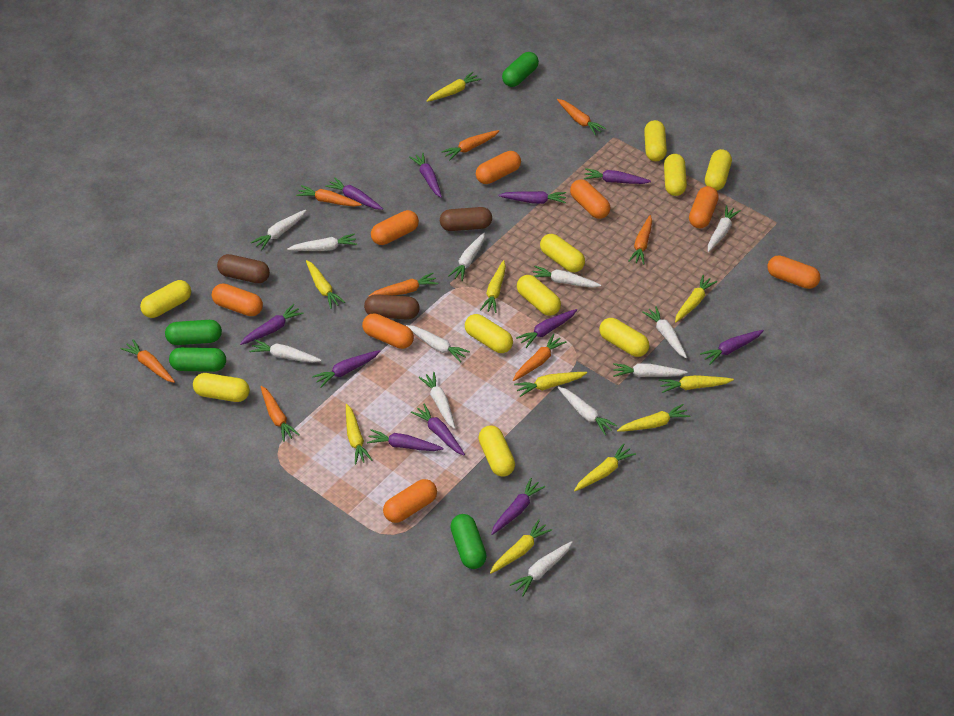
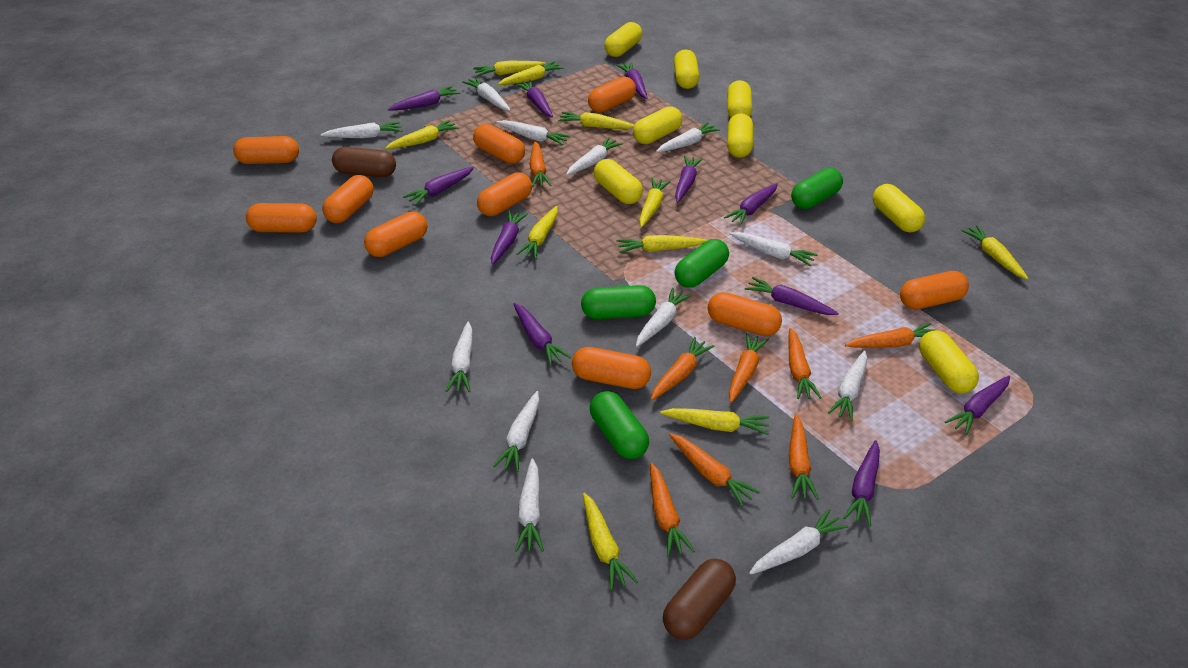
brown capsule: [217,254,270,283] [364,294,420,320] [440,207,492,231] = 3 -> [332,147,396,177] [663,559,736,640] = 2
orange capsule: [212,284,263,316] [362,313,414,349] [371,210,419,245] [383,479,437,523] [476,151,521,184] [570,179,610,219] [689,186,719,228] [767,255,820,289] = 8 -> [233,136,299,164] [246,203,317,233] [322,175,373,223] [364,212,427,257] [473,124,525,164] [477,172,532,216] [572,347,651,389] [588,76,636,113] [708,292,782,336] [900,271,969,310] = 10
yellow capsule: [140,280,191,318] [193,373,250,402] [465,314,513,353] [479,425,515,477] [517,275,561,316] [540,234,585,272] [599,318,649,357] [644,120,667,161] [664,154,687,196] [705,149,732,191] = 10 -> [594,159,643,204] [604,22,642,57] [633,106,682,144] [674,49,699,89] [727,80,752,118] [727,113,753,158] [873,184,925,232] [919,330,979,393] = 8

